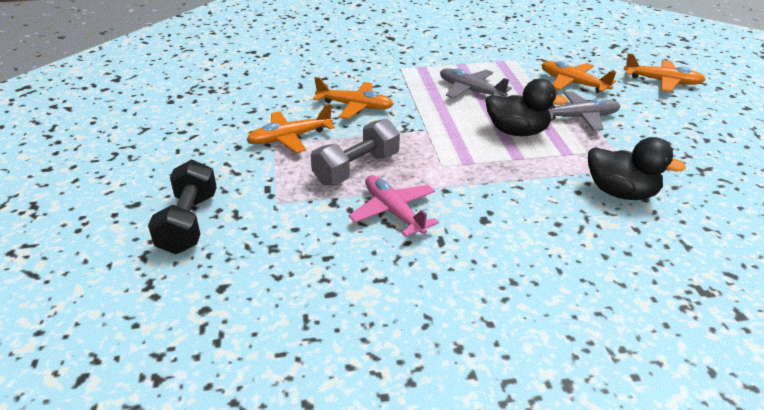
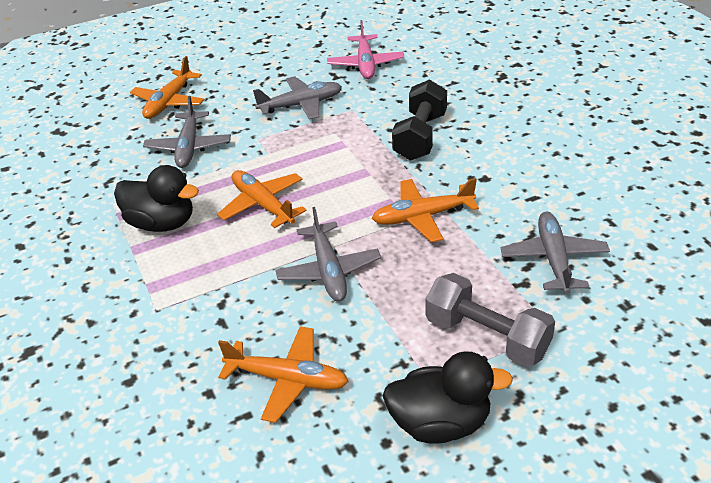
grey plane: [440,68,512,99] [548,91,621,131] = 2 -> [143,96,231,168] [253,76,342,120] [275,207,381,301] [501,212,610,294] = 4

